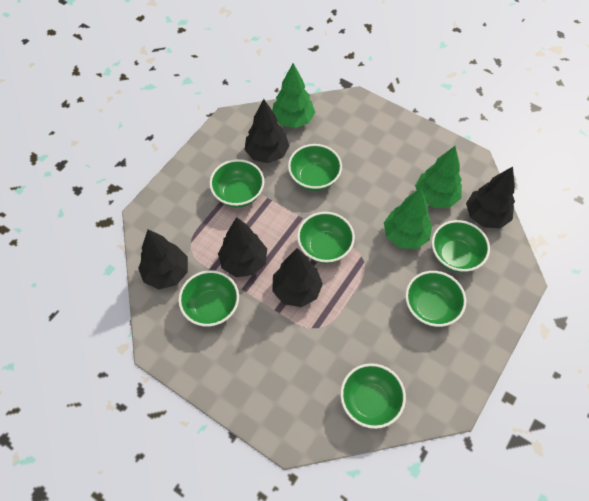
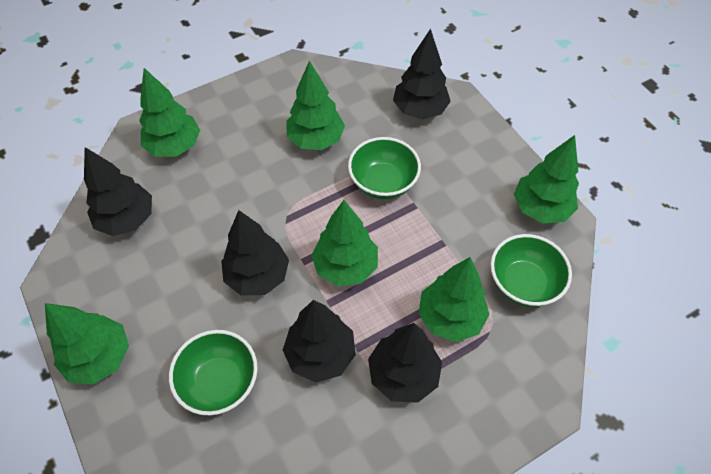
green bowl: [178,270,239,326] [209,159,264,208] [288,144,342,191] [297,212,355,264] [340,363,406,429] [405,271,466,327] [432,220,490,273] = 7 -> [169,330,258,415] [348,137,421,200] [491,234,572,307] = 3
green tree: [272,63,315,128] [384,188,432,249] [415,146,462,208] = 3 -> [45,303,129,385] [139,68,200,157] [286,60,345,150] [311,200,378,286] [418,257,490,342] [514,135,579,223] = 6

